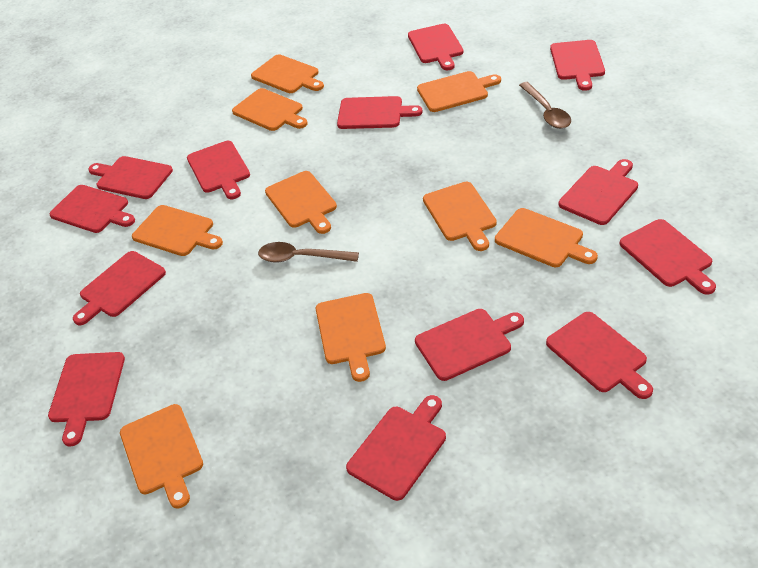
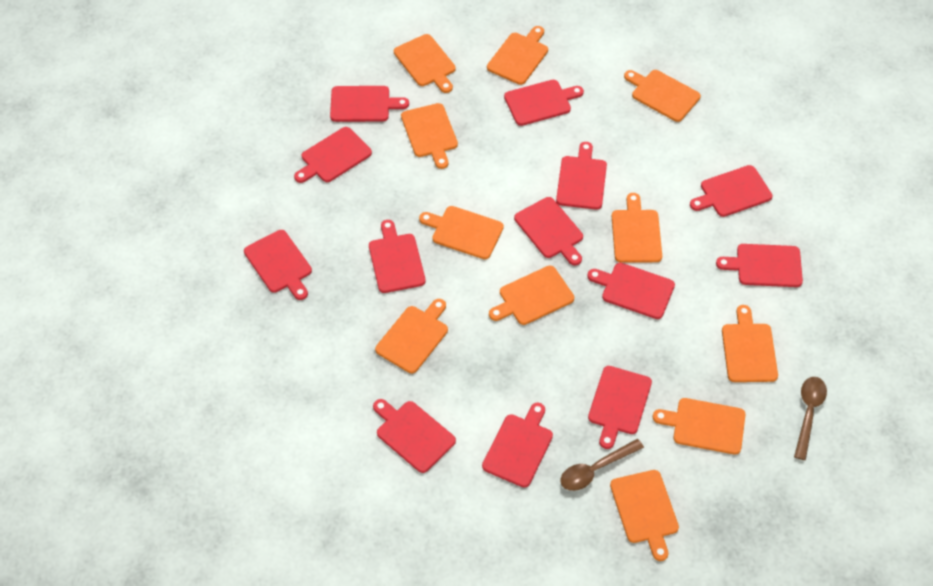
orange cutting board: [120,404,203,509] [132,205,223,256] [232,88,308,131] [251,54,324,93] [265,171,337,234] [316,293,386,382] [417,71,501,112] [423,182,497,251] [495,208,598,267] = 9 -> [375,299,448,373] [394,34,456,93] [401,103,458,169] [419,206,504,259] [487,26,548,85] [489,266,574,325] [610,470,679,561] [612,193,662,263] [624,70,701,122] [653,398,745,455] [722,305,778,382] = 11

